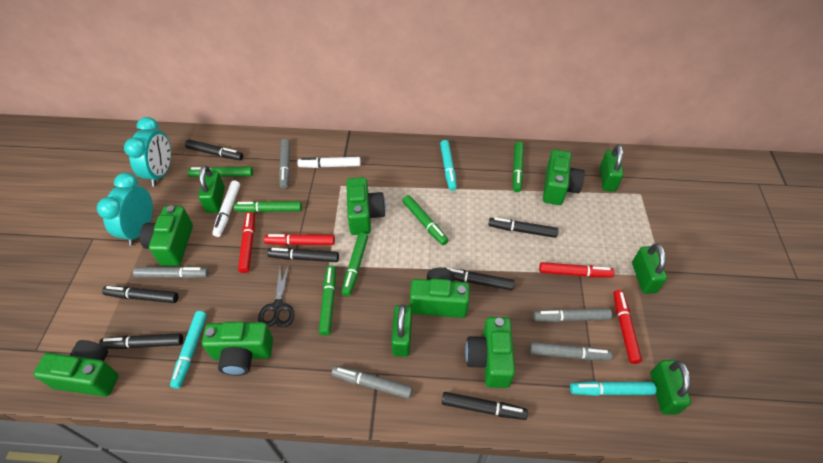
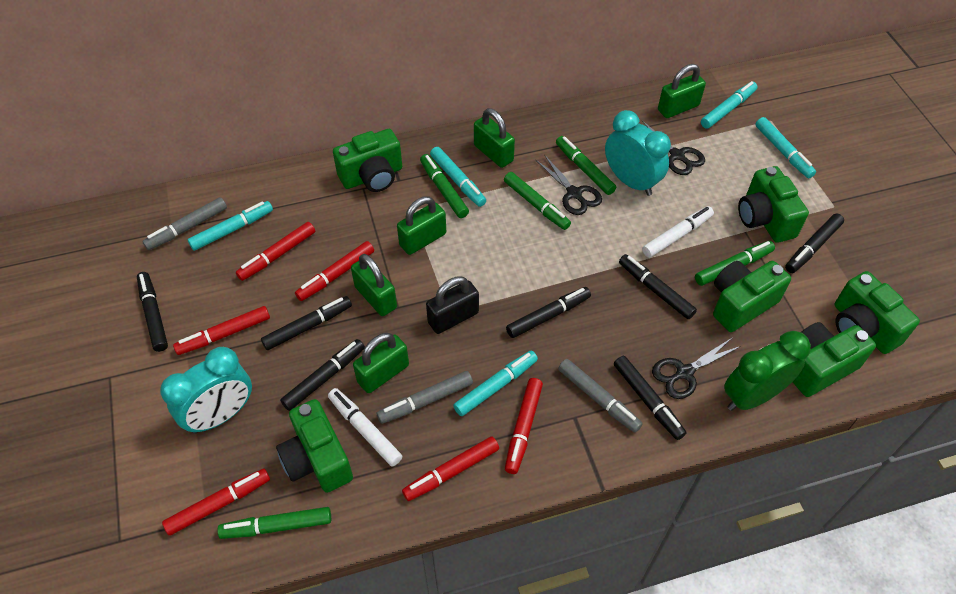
black padlock: none = 0 -> [426,276,479,334] = 1
black scissors: [258,265,294,327] = 1 -> [536,154,602,215] [642,121,705,175] [652,337,741,399] = 3
green camera: [33,340,119,397] [140,205,193,266] [202,322,273,376] [346,177,386,235] [410,268,470,318] [465,317,515,388] [543,150,585,205] = 7 -> [276,399,353,493] [333,129,402,192] [713,261,791,332] [738,166,809,243] [793,322,876,397] [835,271,920,354] = 6
green clock: none = 0 -> [724,331,811,411] = 1
green marker: [187,167,253,177] [234,201,302,213] [319,265,336,336] [342,232,368,296] [402,195,448,245] [512,142,524,192] = 6 -> [217,507,331,539] [420,154,469,218] [504,172,571,230] [556,136,616,195] [695,241,775,286] = 5
grey marker: [133,266,209,279] [279,139,290,189] [331,366,413,399] [529,342,612,361] [533,308,612,322] = 5 -> [142,197,227,250] [377,371,473,424] [558,359,643,433] = 3
red marker: [238,212,255,273] [264,234,335,245] [539,262,614,278] [613,290,642,364] = 4 -> [162,469,270,536] [173,306,270,355] [236,222,315,281] [295,241,374,301] [402,436,499,501] [505,378,543,474] = 6
turquoise marker: [170,311,207,389] [440,140,457,191] [570,381,657,396] = 3 -> [188,201,273,251] [430,147,486,207] [453,351,538,416] [701,81,758,129] [755,117,816,178] = 5

